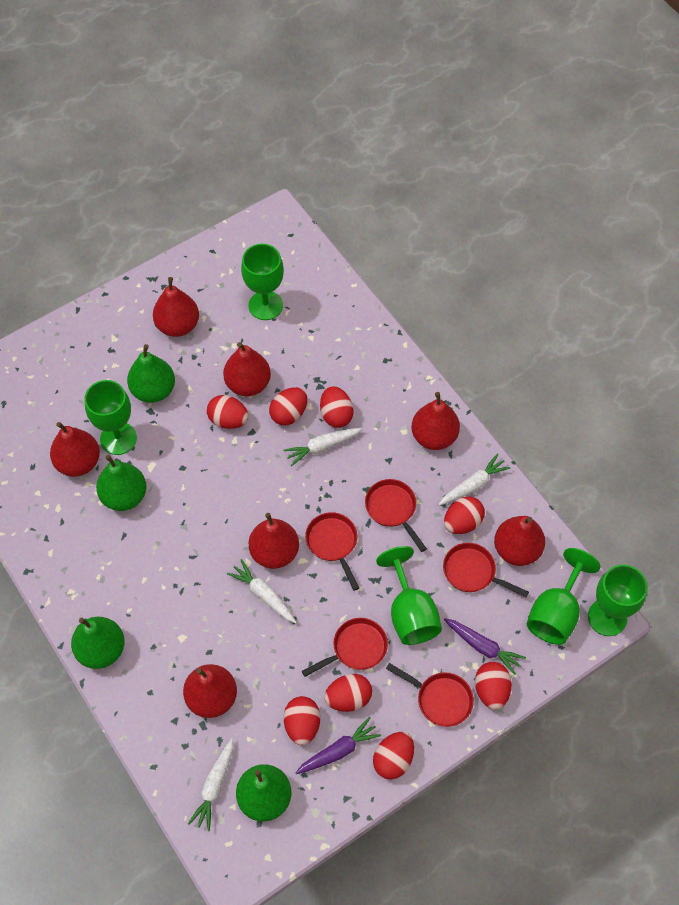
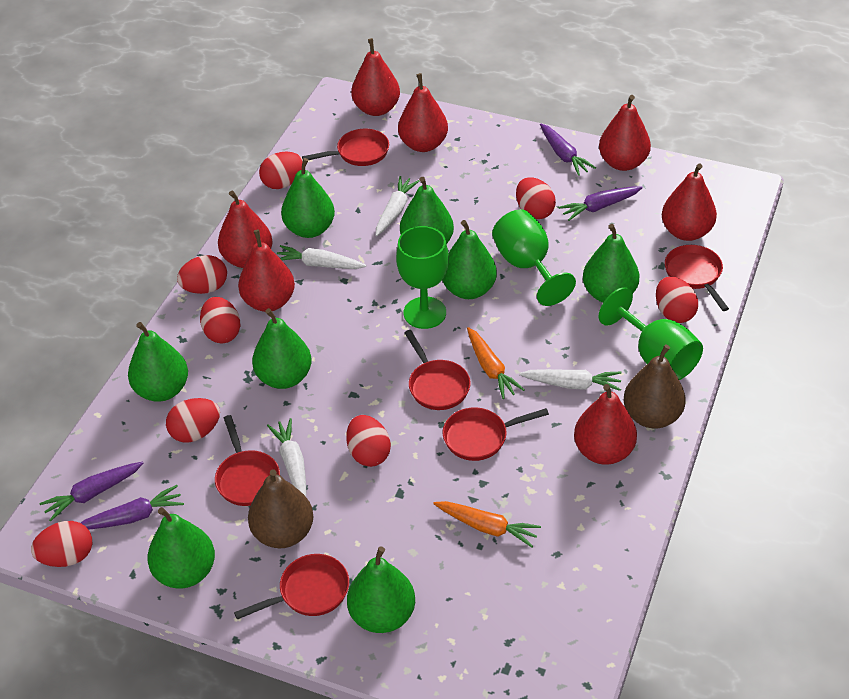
brown pear: none = 0 -> [248,469,313,548] [624,345,686,428] = 2
green goblet: [85,380,137,455] [241,244,284,320] [376,546,442,645] [527,548,600,645] [588,565,647,636] = 5 -> [396,226,449,329] [492,209,576,306] [599,287,703,380] = 3
green pear: [71,617,124,669] [96,455,147,511] [127,344,175,403] [236,764,291,822] = 4 -> [128,322,188,402] [147,507,215,588] [252,308,312,389] [281,158,335,238] [347,546,415,633] [400,177,454,244] [442,220,497,299] [583,224,639,303] = 8
orange carrot: none = 0 -> [433,501,541,548] [467,327,525,399] = 2
purple carrot: [296,717,381,774] [444,618,526,675] = 2 -> [39,462,143,522] [81,485,184,530] [540,124,596,176] [558,186,643,221] = 4
red pan: [302,618,388,677] [305,512,359,591] [365,479,427,552] [386,663,474,727] [443,543,529,597] = 5 -> [215,415,280,506] [234,554,349,620] [302,129,389,166] [405,330,471,410] [443,407,549,461] [665,245,729,311] = 6

